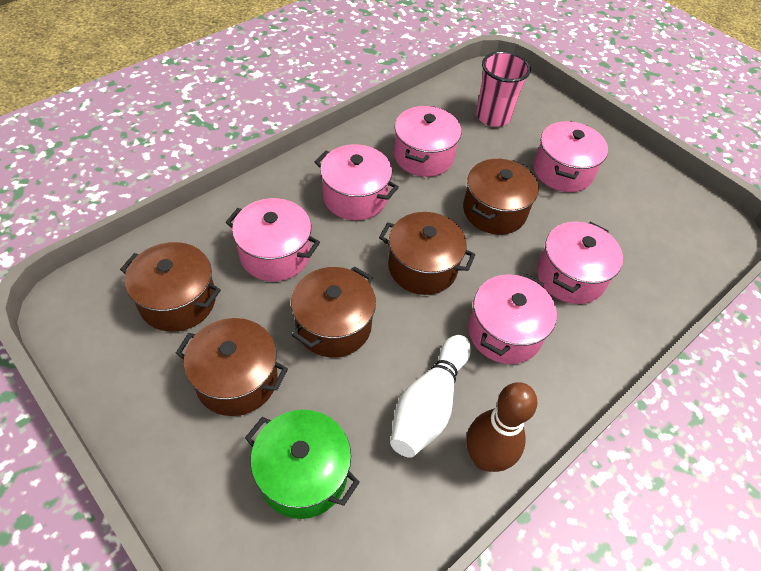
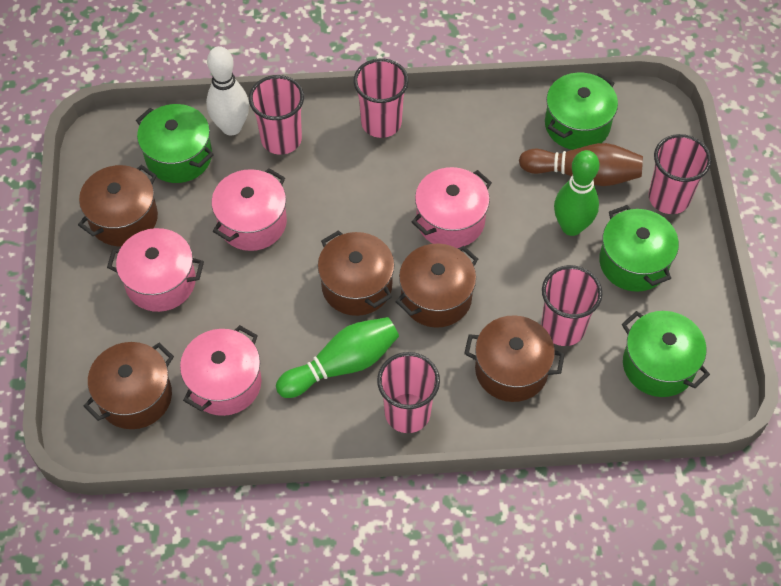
green bowling pin: none = 0 -> [276,317,399,398] [554,150,599,236] = 2
green pot: [245,410,360,519] = 1 -> [136,104,214,183] [545,73,618,150] [599,205,679,292] [622,311,710,397] = 4
pink cup: [476,51,531,127] = 1 -> [249,75,304,155] [354,58,409,138] [377,352,440,433] [541,265,603,346] [649,134,711,214] = 5
pink pot: [226,198,320,281] [315,144,399,220] [394,106,461,177] [468,273,557,364] [534,121,608,192] [537,222,623,304] = 6 -> [107,228,204,312] [180,325,262,416] [211,168,287,251] [412,167,492,248] = 4

